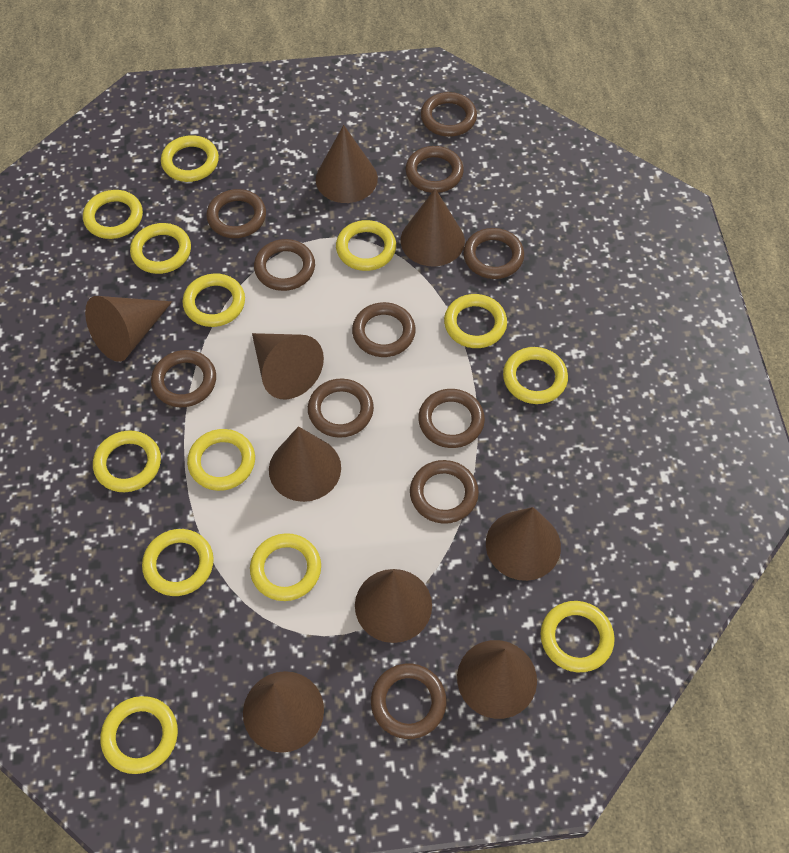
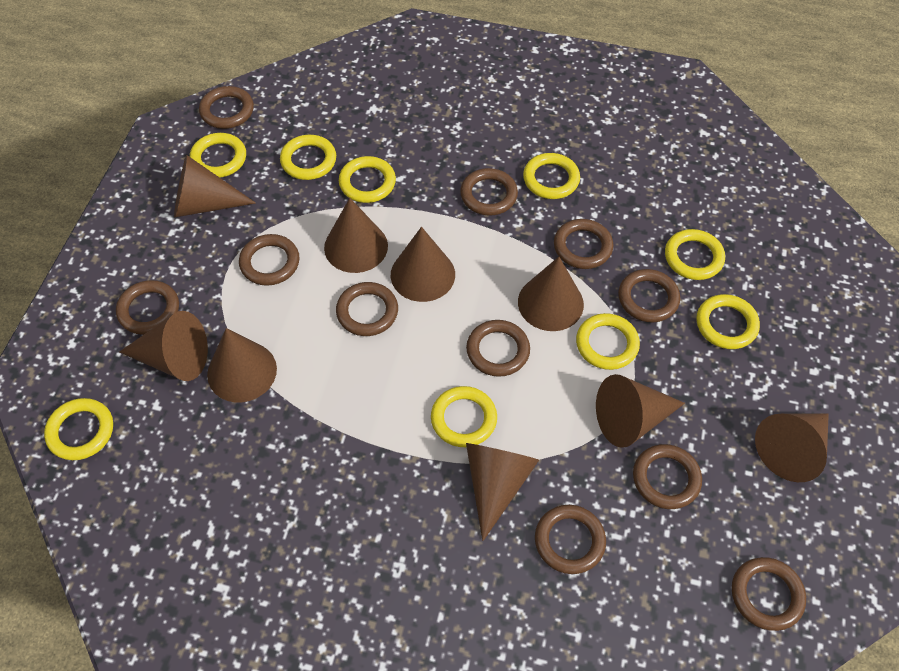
yellow ring: [83,190,143,239] [93,431,161,492] [100,696,178,774] [130,223,191,274] [142,529,214,596] [161,135,219,182] [182,274,245,327] [187,429,255,491] [250,533,321,601] [336,220,396,271] [444,294,507,348] [503,347,568,404] [541,601,615,672] = 13 -> [44,398,113,460] [190,133,246,178] [280,135,336,180] [339,156,396,203] [431,386,497,447] [523,153,580,199] [576,313,640,370] [665,229,725,280] [696,294,760,349] = 9

